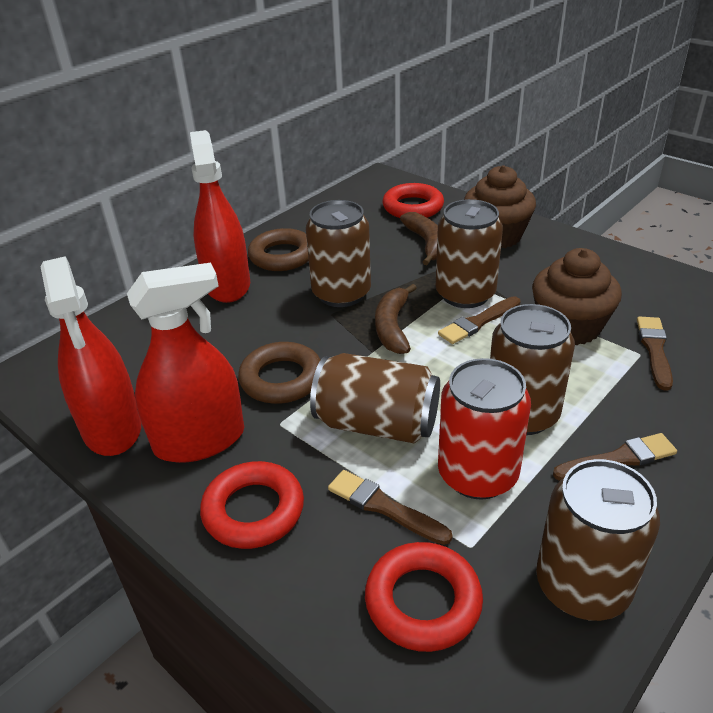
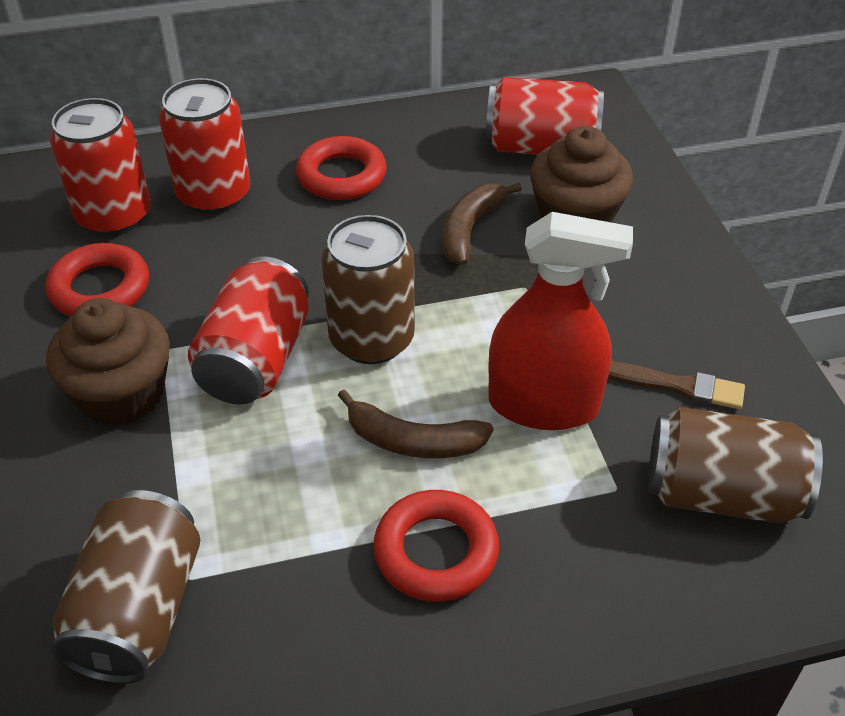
brown brush: [328,470,452,545] [438,296,521,344] [553,433,677,481] [637,317,673,391] = 4 -> [608,361,745,409] = 1
brown can: [306,200,371,307] [310,353,440,443] [436,199,503,308] [490,304,575,435] [536,459,660,621] = 5 -> [51,490,200,684] [321,215,415,364] [648,407,823,524] = 3
brown ring: [238,342,320,404] [248,228,309,271] = 2 -> none = 0
red can: [438,358,531,500] = 1 -> [50,98,151,236] [159,78,251,214] [188,257,309,404] [486,77,604,155] = 4
red spray bottle: [40,256,141,456] [127,263,244,463] [190,130,250,303] = 3 -> [488,212,633,430] = 1

